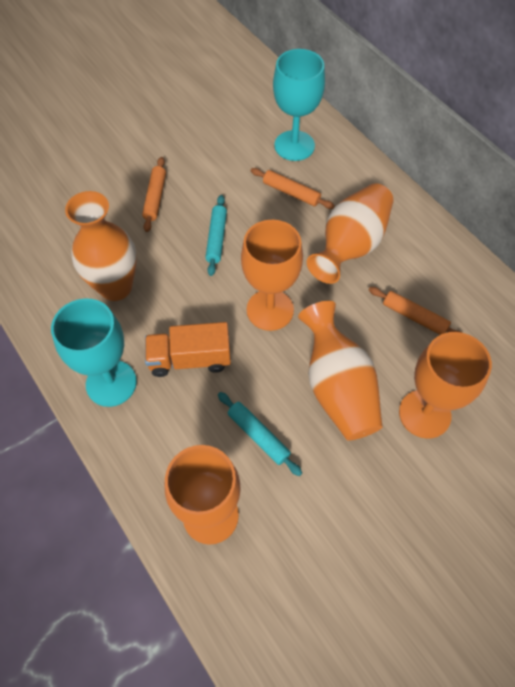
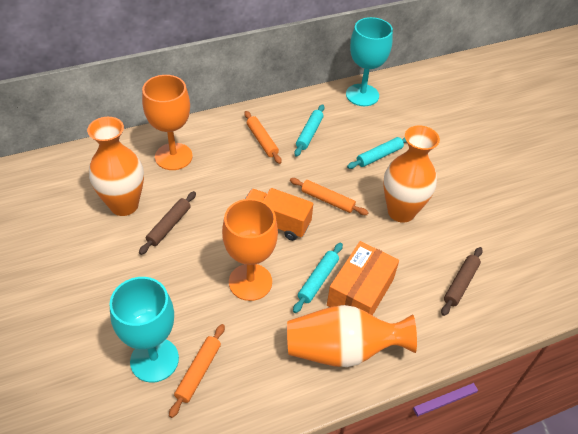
brown rolling pin: none = 0 -> [139,191,196,255] [441,247,483,316] = 2
orange box: none = 0 -> [327,241,399,315] = 1
orange goblet: [165,445,241,545] [241,220,303,331] [399,332,492,439] = 3 -> [142,75,193,170] [222,199,278,301] = 2
turquoise rolling pin: [205,195,227,276] [218,392,302,476] = 2 -> [293,243,343,313] [294,104,325,157] [347,137,407,169] = 3

